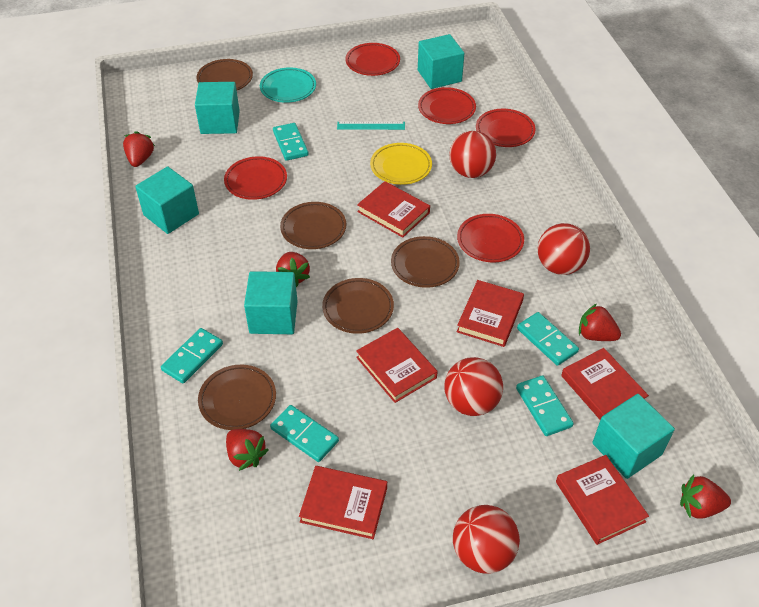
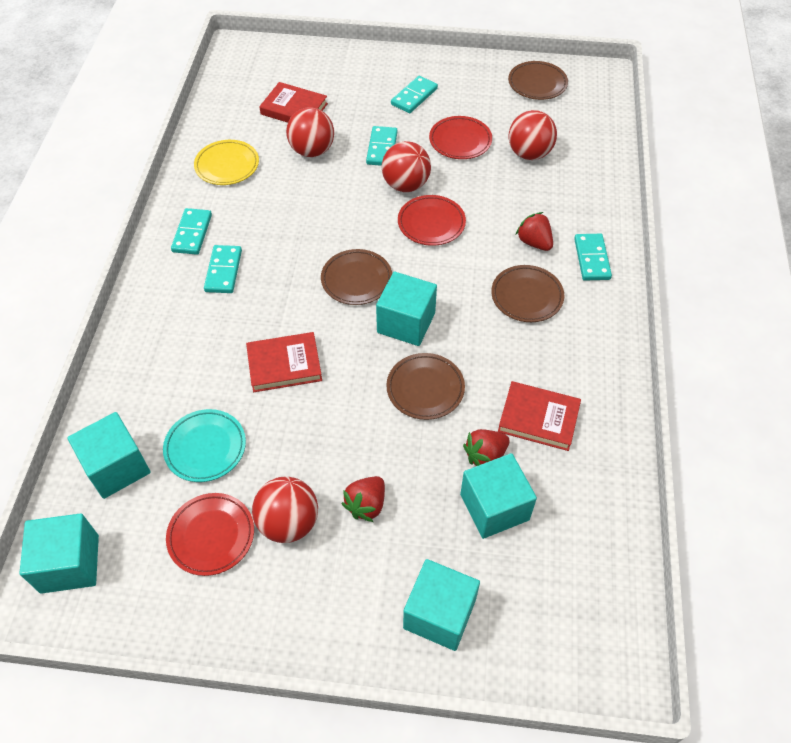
brown plate: [196,59,253,90] [198,365,276,430] [280,202,346,249] [322,278,394,334] [391,236,460,288] = 5 -> [321,249,392,305] [386,353,465,420] [491,265,564,322] [508,61,568,100] = 4
red book: [299,466,387,539] [356,328,438,403] [357,181,430,238] [457,280,524,347] [556,455,649,545] [561,348,649,420] = 6 -> [246,332,322,392] [259,82,328,123] [498,381,581,451] = 3
red plate: [224,156,287,200] [345,43,400,76] [418,87,476,124] [457,214,524,263] [476,109,536,147] = 5 -> [166,493,254,576] [398,195,466,246] [429,116,492,159] = 3
red strawberry: [123,131,155,167] [226,429,268,471] [276,252,310,287] [579,304,621,341] [680,475,731,519] = 5 -> [341,476,385,522] [463,429,510,466] [516,212,553,251] = 3
turquoise ruler: [337,122,405,130] = 1 -> none = 0

